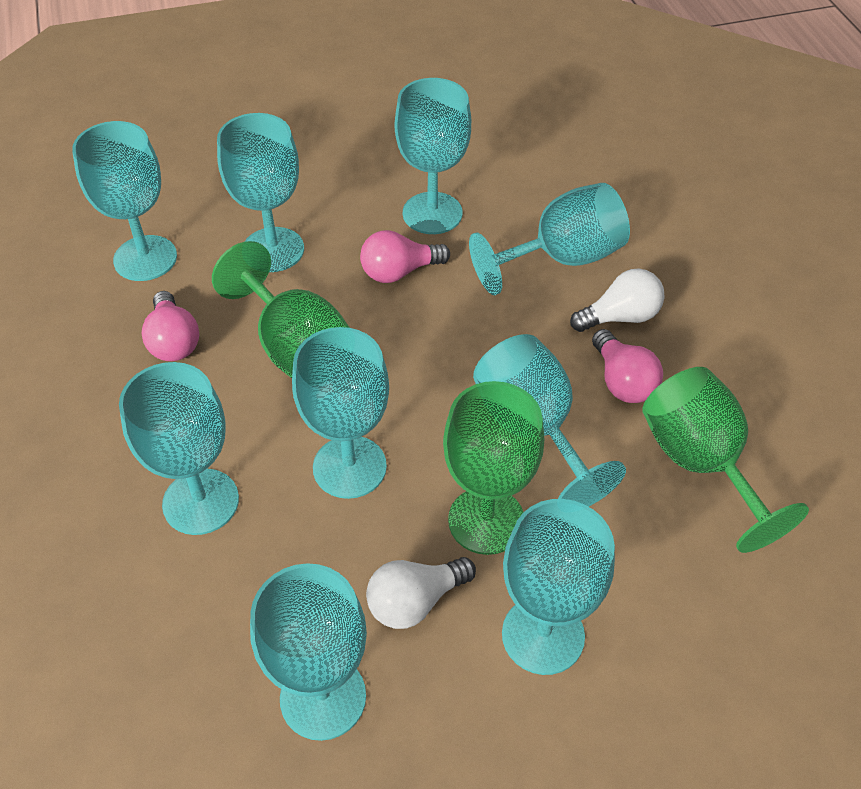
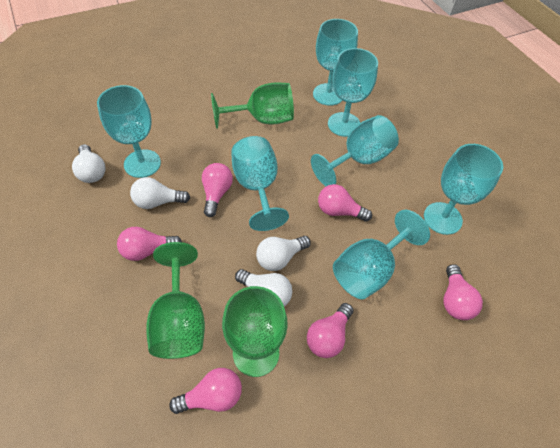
pink light bulb: [141,291,199,361] [360,230,450,283] [592,329,663,403] = 3 -> [117,227,182,261] [169,368,242,414] [202,163,233,217] [307,303,354,358] [318,184,372,222] [443,264,483,320] = 6
turquoise goblet: [72,121,177,281] [119,362,239,535] [217,113,304,272] [250,563,367,741] [292,327,389,499] [395,78,471,234] [469,183,630,295] [473,334,626,507] [502,499,615,675] = 9 -> [97,85,161,178] [231,136,289,231] [311,115,399,186] [313,19,358,106] [328,48,378,137] [333,210,430,299] [424,144,503,235] = 7
white light bulb: [366,557,476,629] [570,269,665,332] = 2 -> [72,144,106,183] [130,177,190,209] [235,269,292,306] [256,236,311,271] = 4

